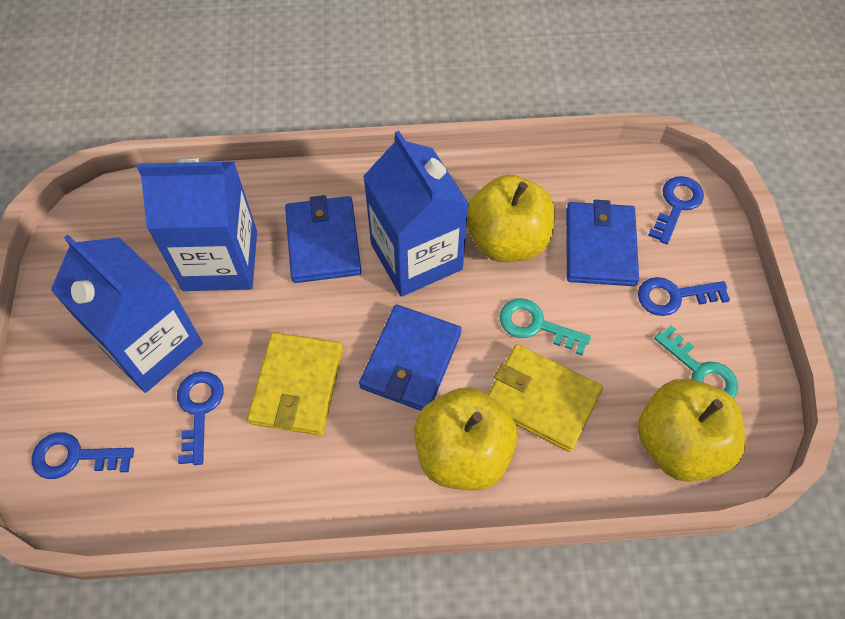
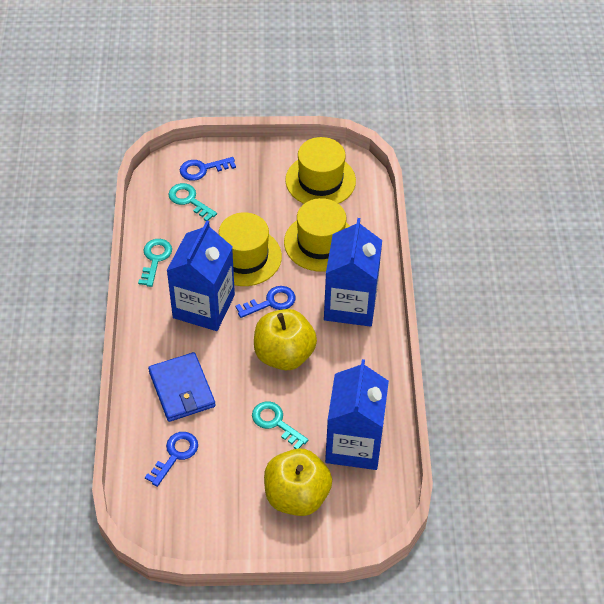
blue key: [32,432,134,479] [177,371,224,465] [638,277,730,316] [648,176,704,244] = 4 -> [145,432,198,487] [180,157,236,181] [236,286,295,318] = 3
blue wallet: [285,195,362,283] [359,304,461,411] [566,200,639,286] = 3 -> [148,352,215,422] = 1
turquoise key: [499,299,591,355] [654,325,738,398] = 2 -> [138,239,172,287] [169,183,217,221] [252,401,308,449] = 3
yellow apple: [414,387,518,491] [467,175,555,262] [638,379,745,482] = 3 -> [254,309,317,370] [264,448,332,516] = 2
yellow hat: none = 0 -> [219,212,282,286] [284,198,350,272] [285,137,356,204] = 3
yellow wallet: [247,332,343,436] [487,344,603,452] = 2 -> none = 0

